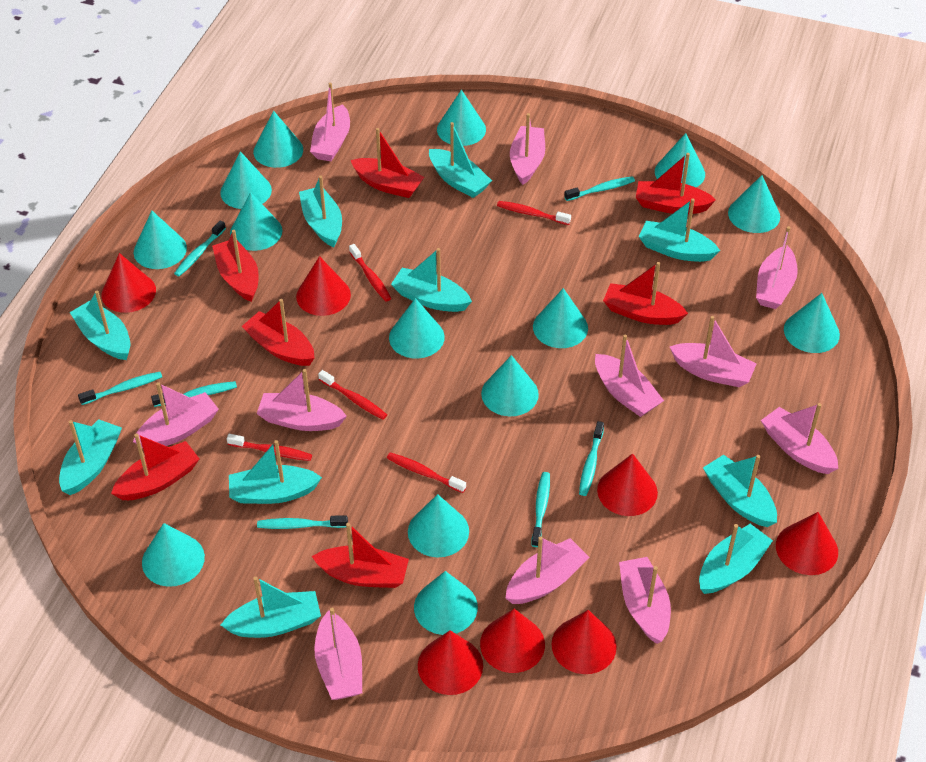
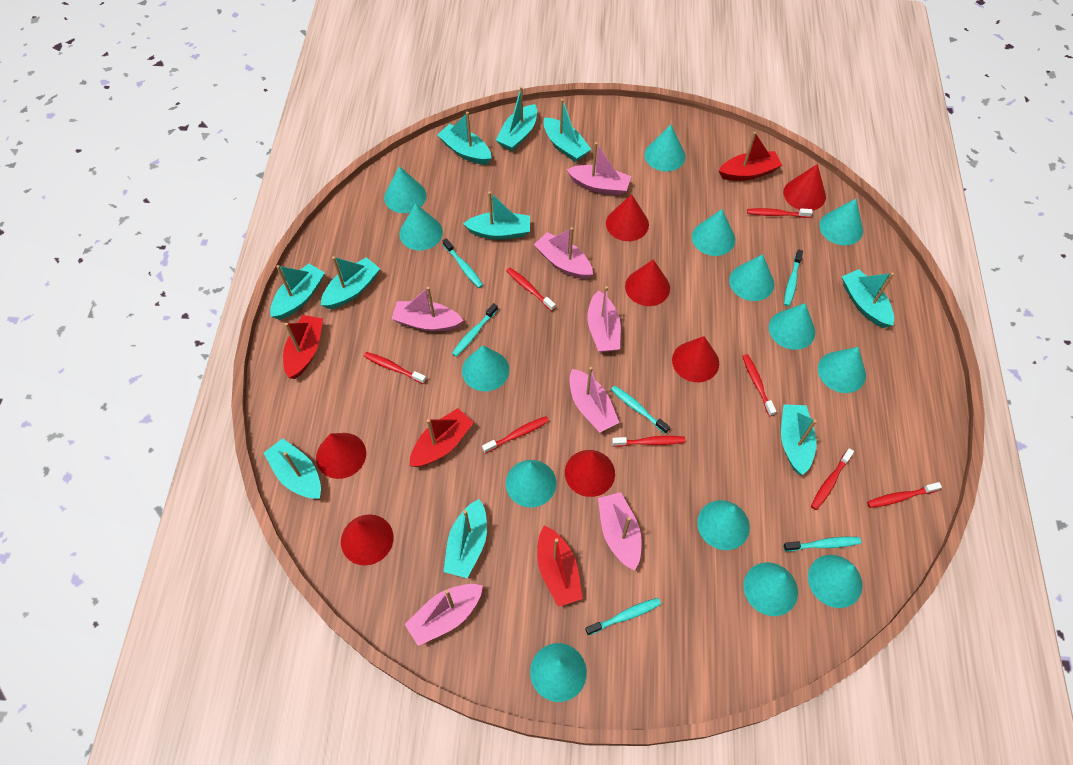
pink boat: [133,382,219,448] [257,369,347,431] [310,83,350,161] [314,608,362,700] [506,536,589,604] [510,113,545,185] [595,335,664,417] [619,557,671,644] [670,316,757,387] [756,226,798,309] [761,403,838,474] = 11 -> [392,287,464,332] [404,584,483,646] [534,227,593,279] [566,142,631,196] [570,367,620,433] [587,286,621,352] [598,492,642,571] = 7
red boat: [111,433,199,500] [212,230,259,302] [242,299,314,366] [312,523,409,588] [351,128,424,198] [603,262,688,325] [636,153,716,214] = 7 -> [283,315,323,379] [410,408,474,467] [537,525,583,607] [719,132,782,181] = 4
red toothbrush: [227,434,312,461] [318,370,387,419] [349,244,391,302] [387,453,466,493] [497,201,571,225] = 5 -> [364,352,427,384] [482,416,549,454] [506,268,556,311] [612,436,685,447] [743,354,776,416] [747,208,813,218] [811,448,854,510] [867,482,942,508] = 8
turquoise toothbrush: [78,372,162,405] [151,381,237,407] [174,220,226,276] [257,516,348,529] [531,472,550,547] [564,176,635,201] [579,421,604,496] = 7 -> [443,238,483,288] [452,303,498,357] [585,598,661,636] [611,385,670,434] [783,537,861,551] [784,249,803,306] = 6

